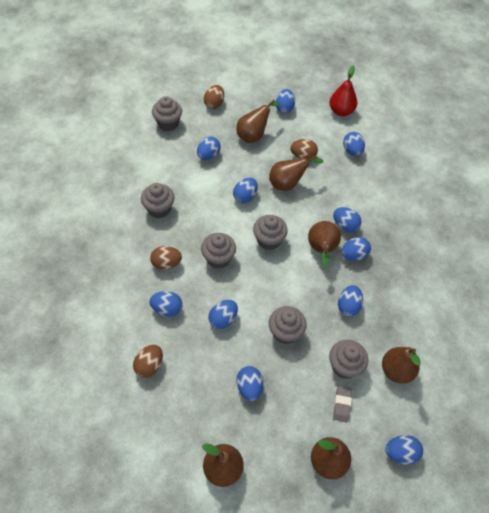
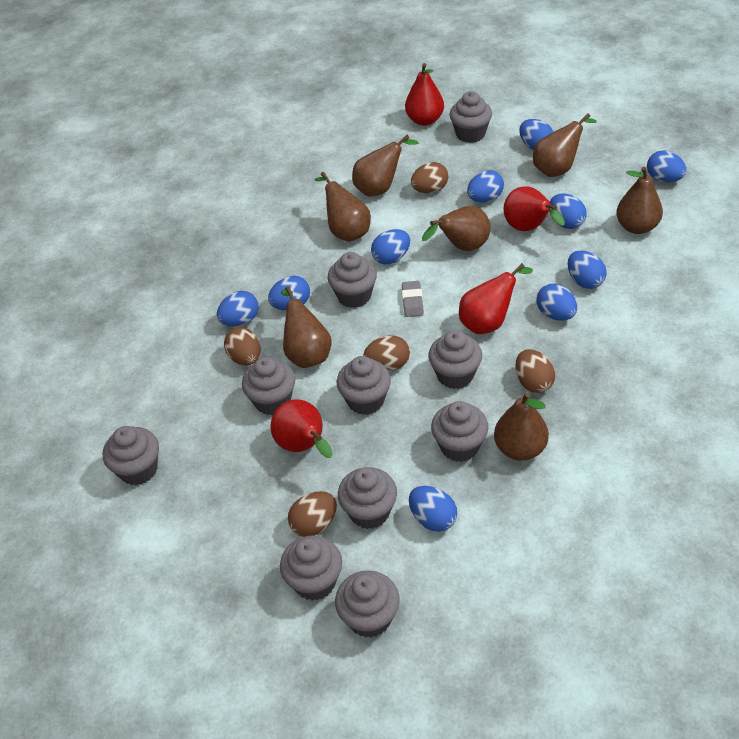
blue egg: [149,291,183,317] [197,137,221,160] [209,300,238,329] [233,178,258,203] [236,366,263,401] [276,89,295,113] [333,207,362,232] [338,285,363,316] [341,237,371,261] [343,132,365,156] [385,435,423,465] = 11 -> [217,291,259,326] [268,276,310,310] [371,229,410,264] [409,486,457,532] [467,170,504,202] [520,119,553,150] [537,284,577,321] [550,193,587,229] [568,250,607,289] [647,150,686,183] = 10
brown egg: [133,345,163,378] [150,246,182,270] [204,85,224,109] [290,139,318,159] = 4 -> [224,327,261,366] [288,491,337,537] [363,335,410,371] [411,162,448,193] [515,349,555,393] = 5
brown pear: [202,443,243,487] [237,100,279,143] [269,156,323,191] [308,221,341,266] [311,437,351,480] [382,347,421,384] = 6 -> [281,286,331,368] [314,172,371,242] [352,135,418,196] [422,206,490,251] [494,392,549,461] [533,113,597,177] [616,167,663,234] = 7
grey cupcake: [141,183,175,218] [152,96,182,131] [201,233,236,269] [253,215,288,250] [269,306,307,344] [329,340,368,379] = 6 -> [103,426,159,485] [242,357,295,415] [280,535,342,601] [328,252,377,308] [335,570,400,638] [337,356,391,415] [338,467,397,529] [428,330,482,389] [431,401,488,462] [449,91,492,143] = 10
red pear: [329,66,357,116] = 1 -> [270,399,333,458] [405,63,444,126] [459,263,533,334] [504,186,565,231] = 4

